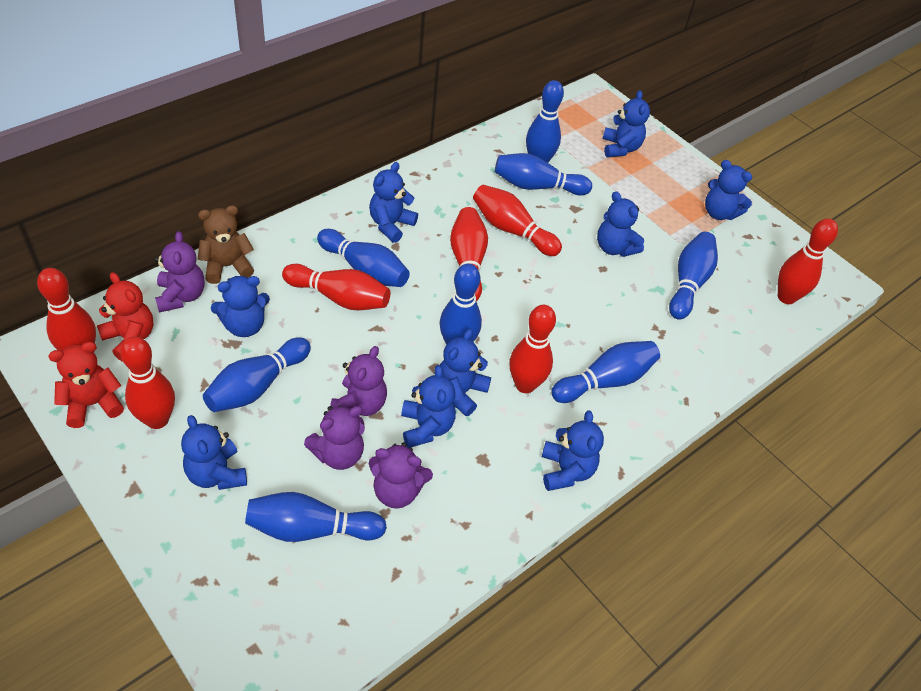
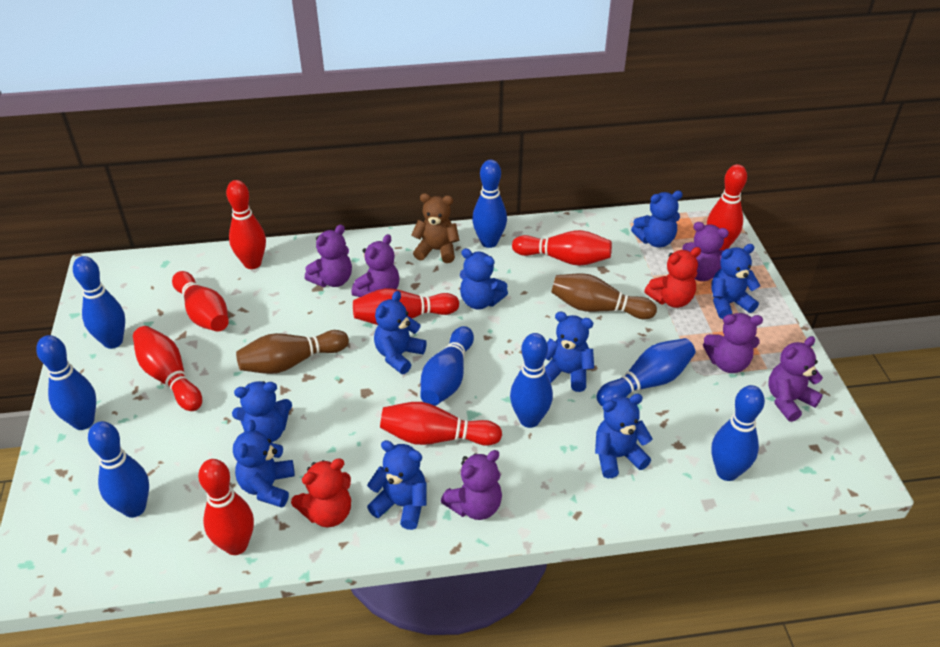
brown bowling pin: none = 0 -> [236,330,349,374] [551,273,657,319] = 2
purple teddy bear: [155,231,205,312] [304,405,365,470] [330,346,387,416] [369,442,433,508] = 4 -> [305,224,352,287] [351,234,400,297] [441,450,502,520] [682,222,729,281] [703,313,763,373] [769,336,823,422] = 6
red bowling pin: [37,268,96,351] [120,336,175,429] [282,264,390,310] [450,207,488,301] [473,185,562,256] [510,305,556,393] [778,218,838,304] = 7 -> [133,326,202,411] [172,271,229,332] [198,459,254,555] [226,180,266,269] [353,288,459,325] [380,402,502,446] [512,230,612,266] [707,164,747,251] = 8

